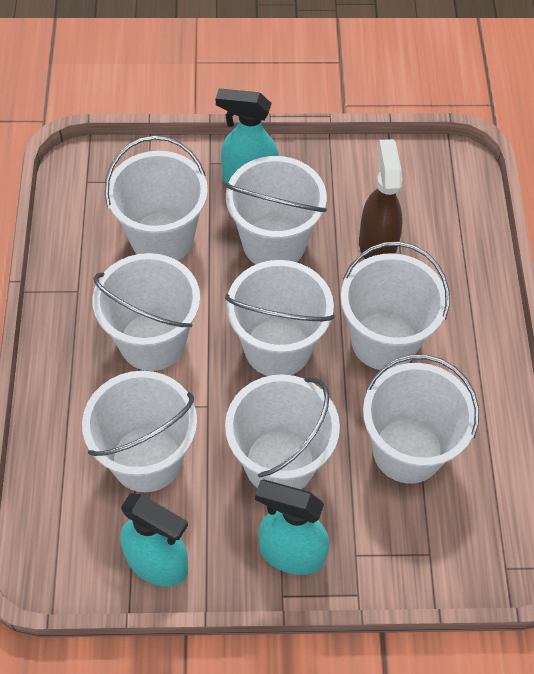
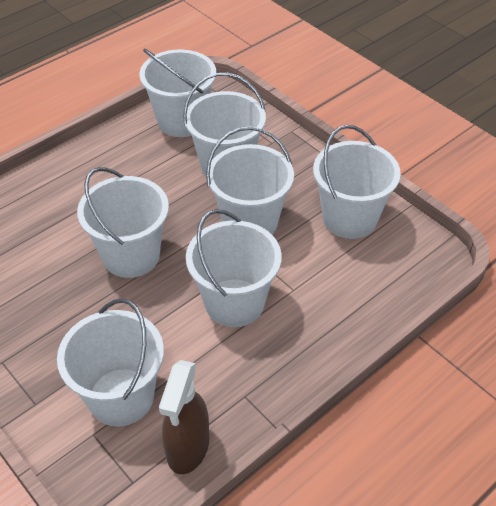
turquoise spray bottle: [120,493,188,587] [216,89,279,183] [255,479,329,575] = 3 -> none = 0
white bucket: [82,371,197,492] [92,253,200,371] [105,136,208,261] [225,156,327,264] [225,260,335,376] [225,374,340,489] [341,242,450,371] [363,355,479,484] = 8 -> [57,298,164,427] [77,167,169,278] [139,49,216,137] [183,73,266,176] [186,209,282,327] [206,127,294,234] [313,125,401,239] = 7

